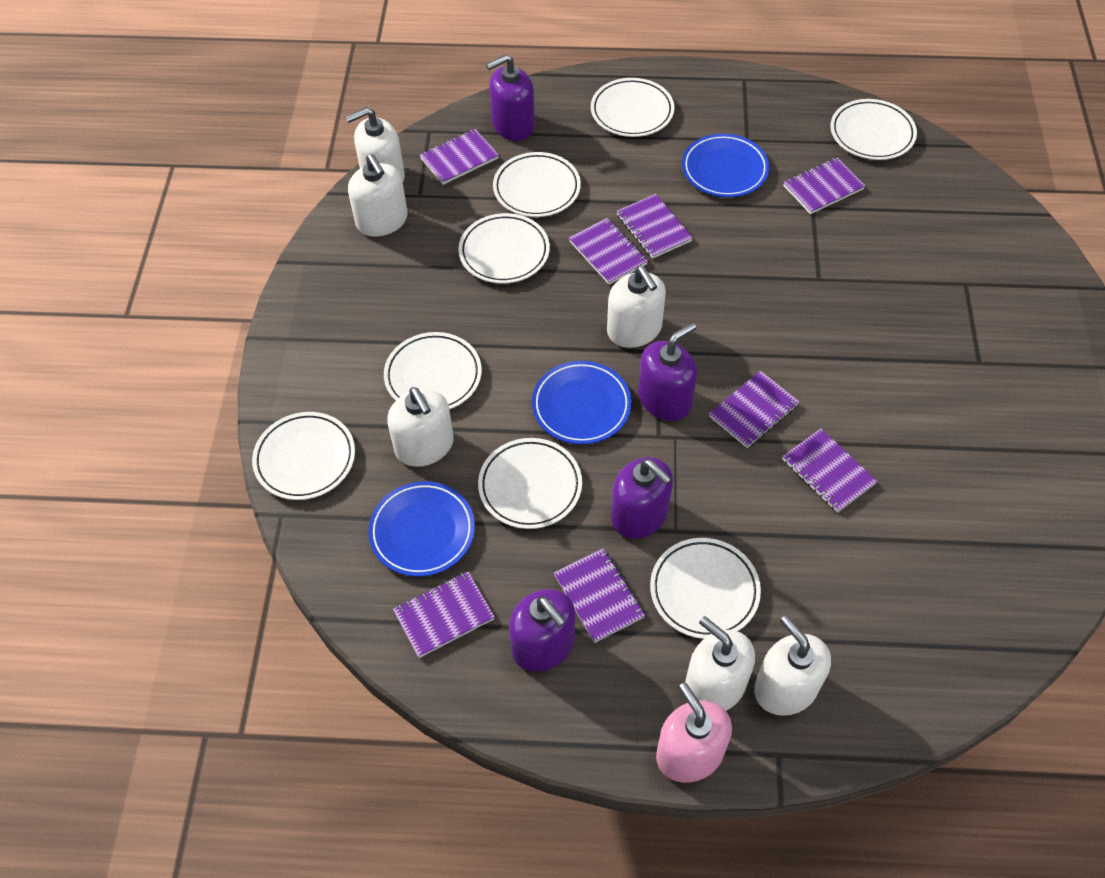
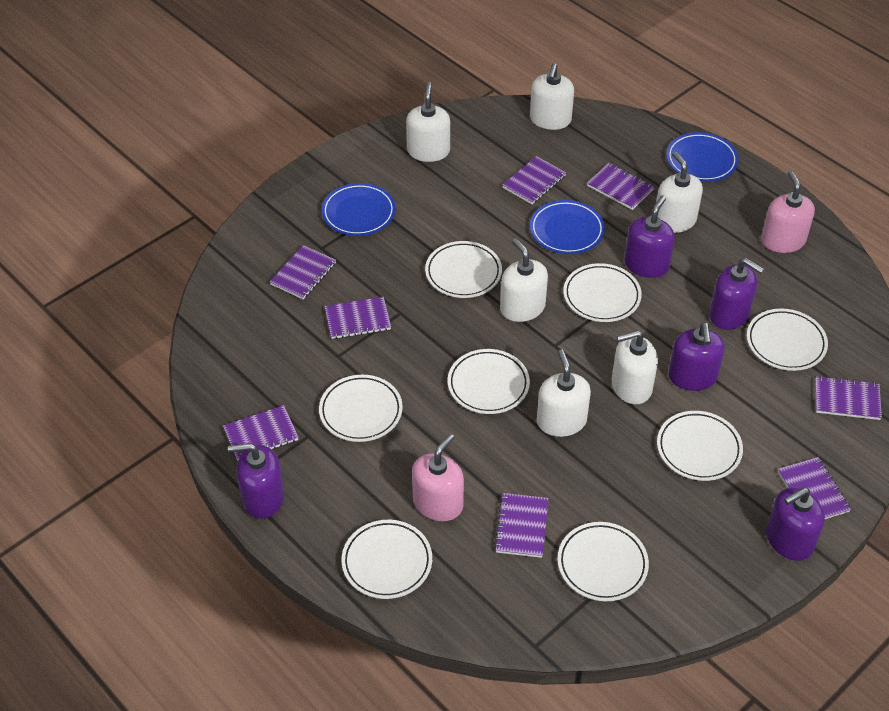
pink soap dispenser: [656,682,732,783] = 1 -> [412,434,464,521] [761,171,815,253] = 2
purple soap dispenser: [486,54,535,141] [509,589,575,672] [611,457,673,539] [638,323,697,421] = 4 -> [228,443,284,519] [624,196,675,278] [668,323,725,391] [709,258,764,330] [766,487,825,561] = 5

